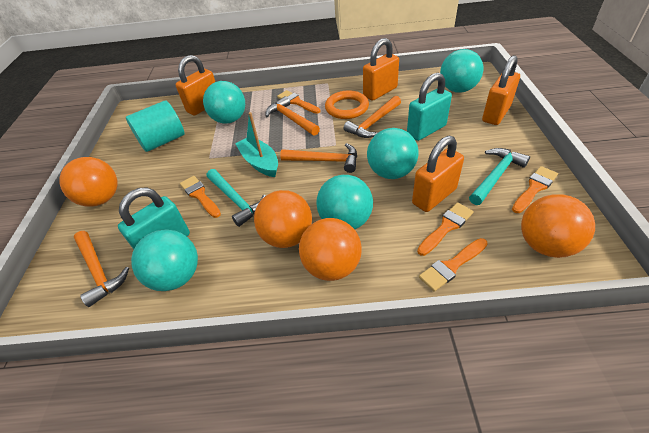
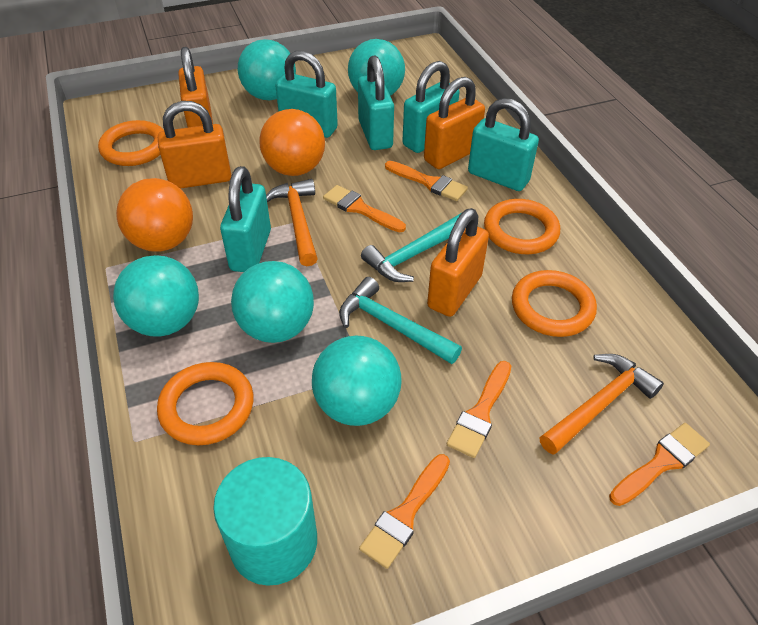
orange ball: [59,157,118,207] [254,190,312,248] [299,218,362,281] [521,194,595,258] = 4 -> [116,178,193,252] [259,109,325,176] = 2
orange hammer: [74,231,129,307] [265,96,320,136] [280,143,357,173] [344,96,401,138] = 4 -> [266,179,318,266] [539,354,664,455] = 2
orange ring: [325,90,369,119] = 1 -> [98,120,164,166] [157,362,254,445] [484,199,560,254] [512,270,597,337] = 4
turquoise boat: [235,112,278,177] = 1 -> none = 0
turquoise padlock: [118,187,190,249] [407,73,452,141] = 2 -> [220,166,271,272] [275,51,338,138] [358,55,394,150] [402,61,459,153] [468,98,539,191] = 5

